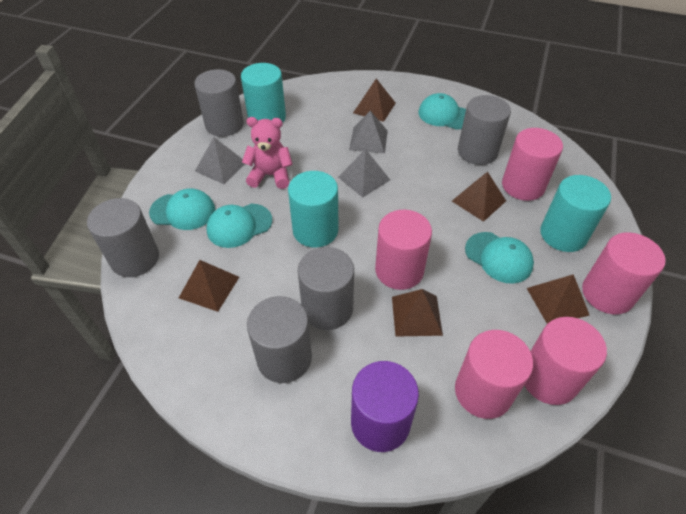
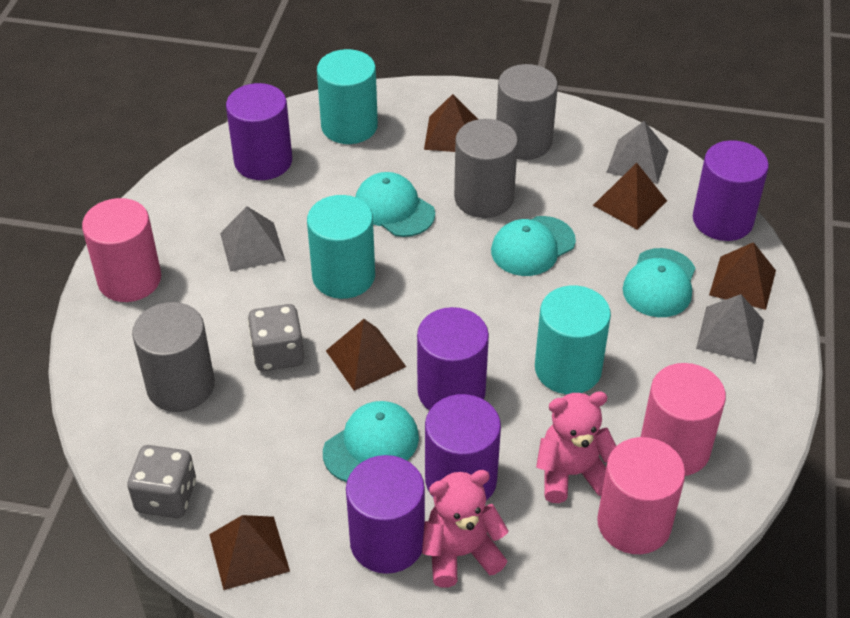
grey cylinder: [87,198,159,277] [194,69,244,137] [247,296,312,383] [298,247,354,330] [458,95,511,165] = 5 -> [132,302,215,412] [454,119,518,218] [496,64,558,160] = 3
grey dice: none = 0 -> [127,445,196,518] [248,304,304,371] = 2
pink cylinder: [375,210,432,290] [455,330,533,419] [502,128,563,201] [524,317,607,405] [582,232,666,314] = 5 -> [82,198,161,302] [597,437,685,554] [641,363,726,476] = 3
pink teddy bear: [242,117,293,189] = 1 -> [422,470,509,588] [536,392,616,503] = 2
purple cylinder: [351,361,419,452] = 1 -> [226,83,292,180] [346,455,425,574] [417,307,489,411] [425,394,501,501] [693,140,769,241] = 5

